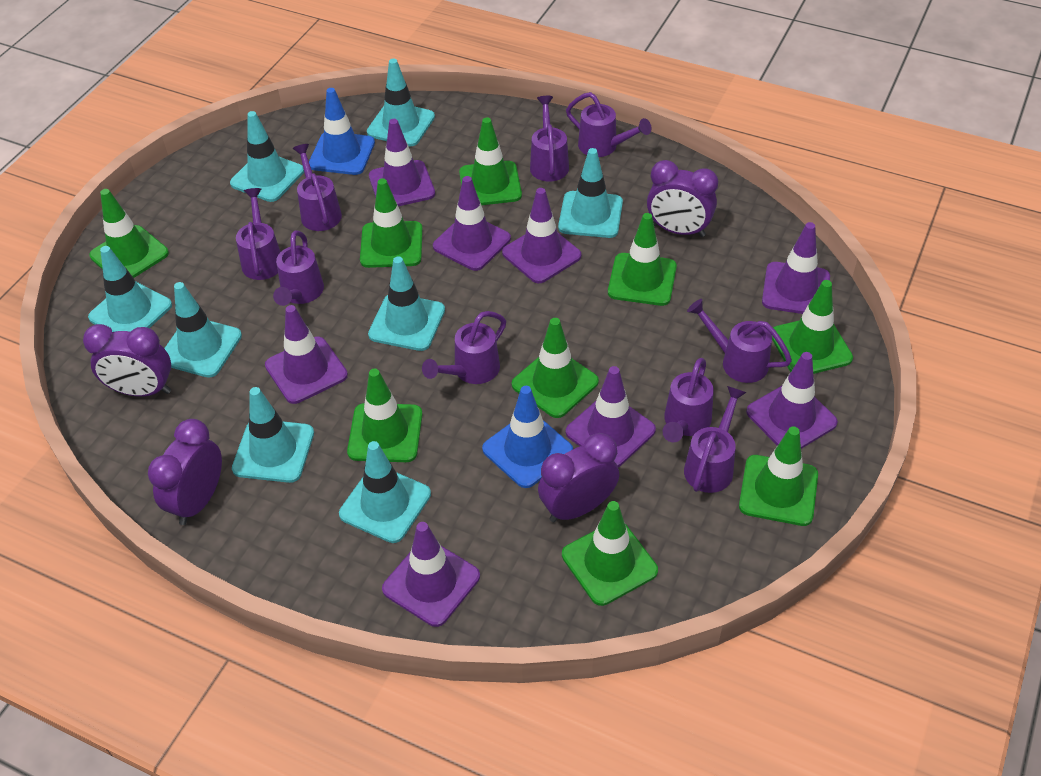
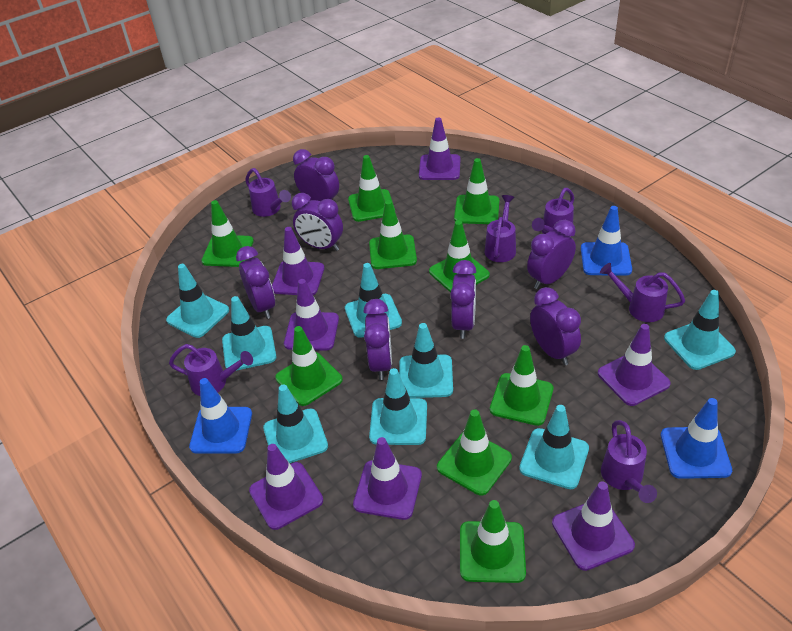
blue traffic cone: [309,88,375,175] [482,386,573,488] = 2 -> [189,378,252,454] [581,206,632,276] [661,398,732,479] = 3
purple clock: [83,324,171,397] [148,419,222,525] [538,433,619,522] [647,160,718,237] = 4 -> [236,246,275,319] [292,193,343,251] [293,149,339,201] [363,299,392,380] [450,260,476,339] [527,220,576,289] [530,287,581,365] = 7
purple traffic cone: [265,305,348,404] [369,119,435,206] [382,522,480,627] [433,176,511,271] [502,188,581,283] [566,366,656,467] [746,352,838,449] [762,222,830,314] = 8 -> [249,444,323,530] [272,227,324,295] [284,279,339,351] [353,437,422,520] [419,117,460,180] [552,481,635,571] [598,324,671,406] = 7
purple watering can: [236,188,281,280] [273,231,324,306] [293,144,342,231] [422,311,506,384] [530,96,569,181] [566,92,652,157] [663,358,714,442] [684,386,747,493] [687,299,792,383] = 9 -> [169,344,253,396] [245,168,291,217] [485,195,516,262] [532,188,574,236] [600,263,685,322] [601,420,657,503] = 6

